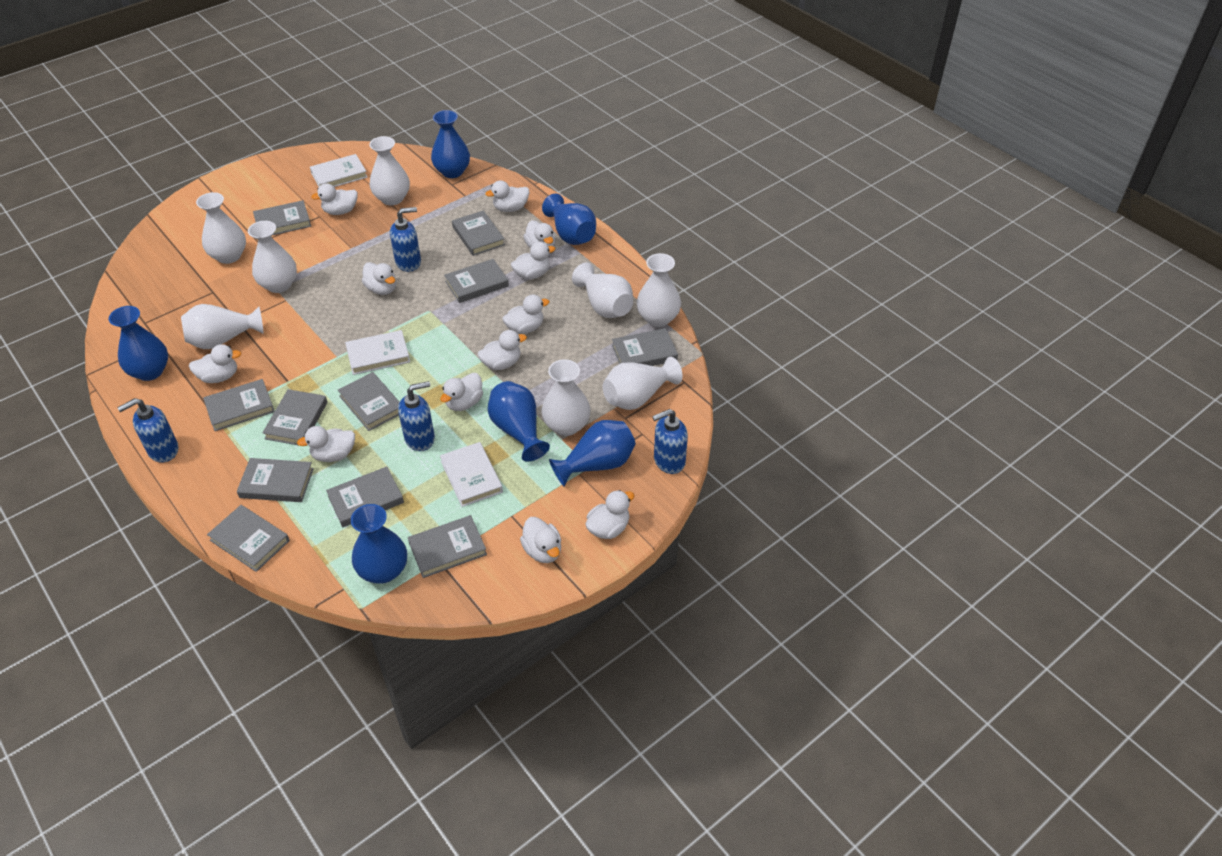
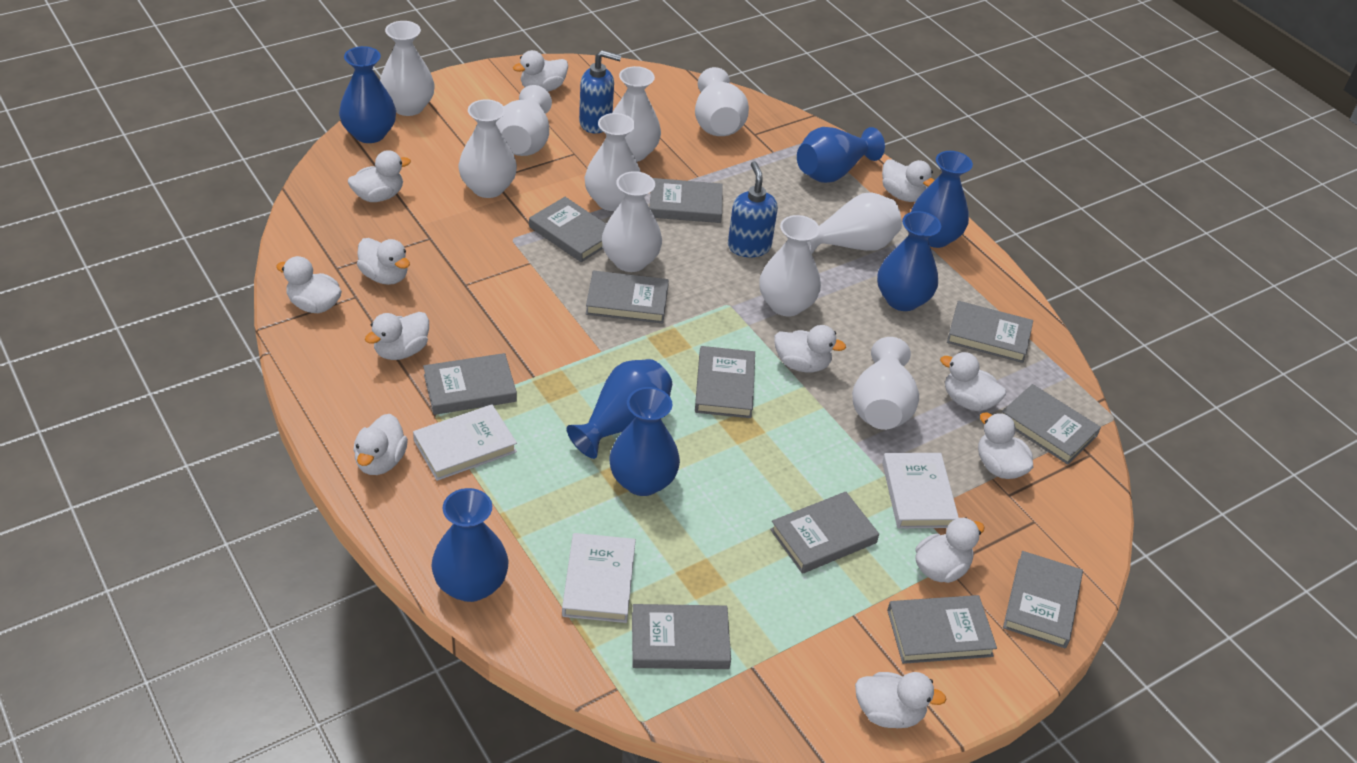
blue soap dispenser: [117,398,178,463] [390,207,421,272] [398,381,435,451] [652,409,688,474] = 4 -> [579,50,621,134] [728,161,778,257] = 2
blue vase: [109,306,168,381] [351,504,407,583] [431,110,470,178] [488,381,550,462] [542,194,596,245] [549,420,636,487] = 6 -> [339,46,396,143] [431,488,508,602] [567,359,672,459] [609,387,680,496] [797,127,885,183] [877,211,941,311] [911,151,973,248] = 7
white vase: [181,304,264,349] [196,192,246,264] [248,221,297,293] [369,136,410,205] [541,359,590,436] [572,262,633,318] [603,357,683,410] [636,253,681,327] = 8 -> [380,21,435,116] [459,99,517,198] [496,85,552,156] [585,113,641,211] [602,171,662,272] [606,66,661,162] [695,67,749,136] [759,215,821,316] [807,192,902,254] [852,337,919,430] = 10

